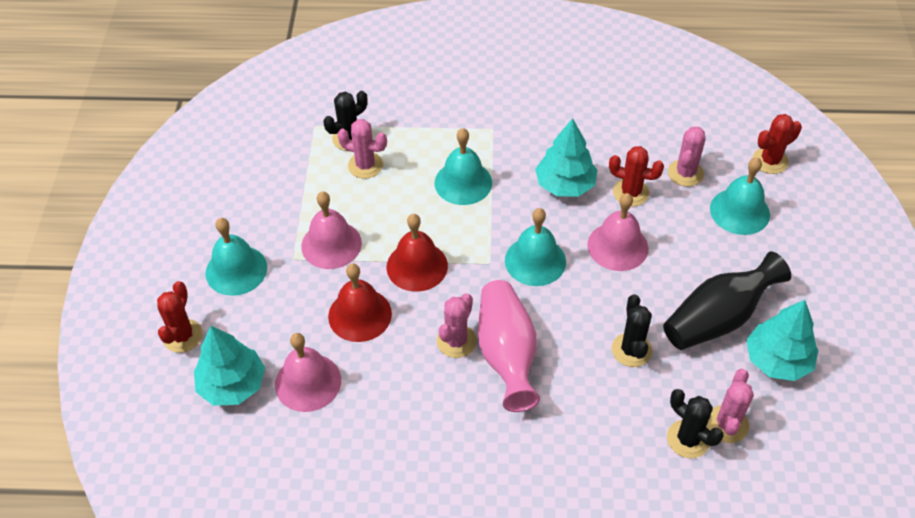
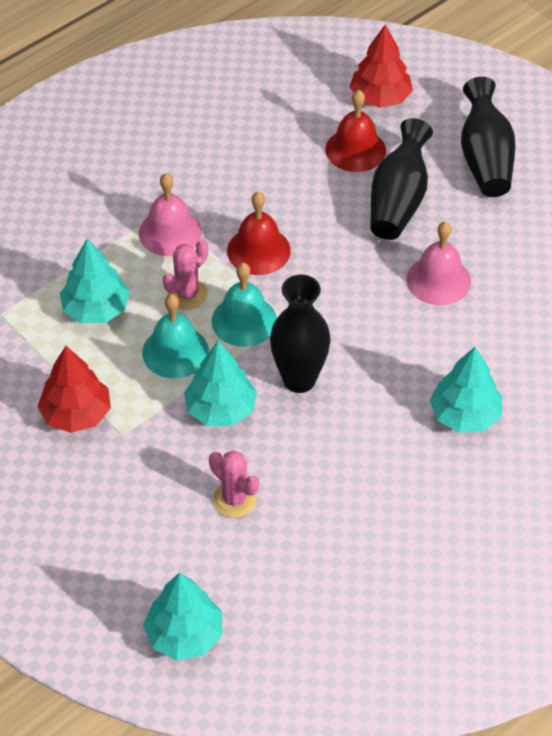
black cactus: [324,91,367,151] [612,294,652,367] [667,389,724,458] = 3 -> none = 0
black vase: [663,252,791,350] = 1 -> [270,274,331,393] [370,118,433,240] [461,77,515,197] = 3
pink bell: [275,333,341,412] [301,192,362,269] [587,193,648,271] = 3 -> [139,173,202,257] [407,222,471,305] = 2
pink cactus: [338,119,387,179] [437,293,477,358] [668,127,705,186] [707,369,754,443] = 4 -> [163,240,208,310] [209,450,259,518] = 2
pink vase: [478,280,540,412] = 1 -> none = 0
red cactus: [157,281,203,353] [609,146,664,206] [753,114,802,174] = 3 -> none = 0
red tree: none = 0 -> [38,346,111,433] [349,25,413,108] = 2
turquoise bell: [206,218,267,296] [435,128,492,205] [505,208,566,286] [710,157,770,235] = 4 -> [142,294,209,379] [212,263,277,347] = 2
turquoise tree: [194,326,265,406] [535,118,597,197] [746,300,818,381] = 3 -> [60,239,130,323] [143,572,222,660] [184,341,257,426] [430,347,502,433] = 4

